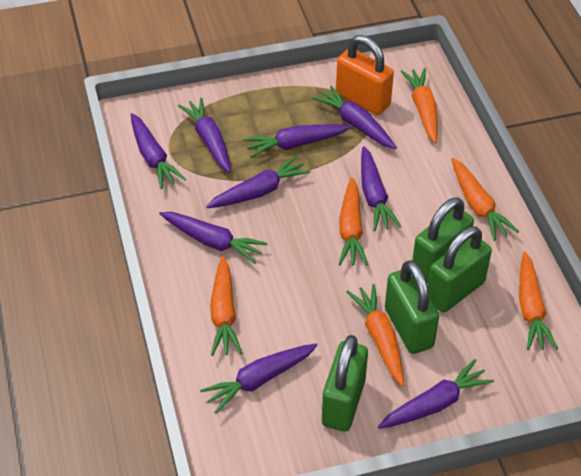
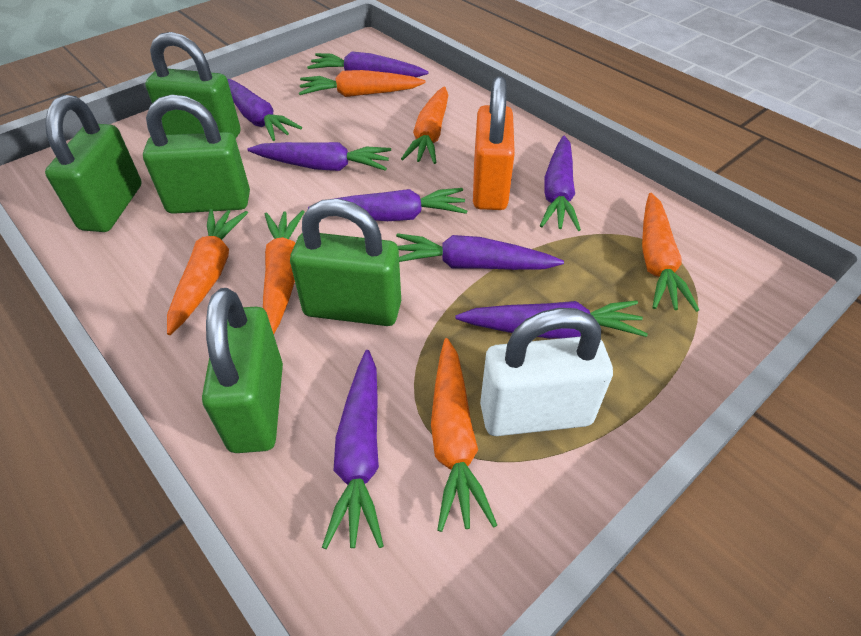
green padlock: [322,335,368,432] [385,260,439,354] [412,198,474,283] [428,226,492,312] = 4 -> [45,95,142,232] [143,95,250,214] [145,32,241,138] [202,288,283,453] [290,199,401,326] = 5
purple carrot: [131,113,186,189] [159,212,268,264] [178,98,231,173] [200,343,317,414] [206,155,311,208] [243,124,351,158] [313,86,397,149] [361,146,402,231] [378,359,494,429] = 9 -> [227,79,302,141] [248,142,391,171] [307,51,429,77] [308,188,467,221] [322,350,384,549] [396,233,564,270] [455,300,648,339] [540,136,581,231] = 8
white padlock: none = 0 -> [480,308,613,436] = 1

